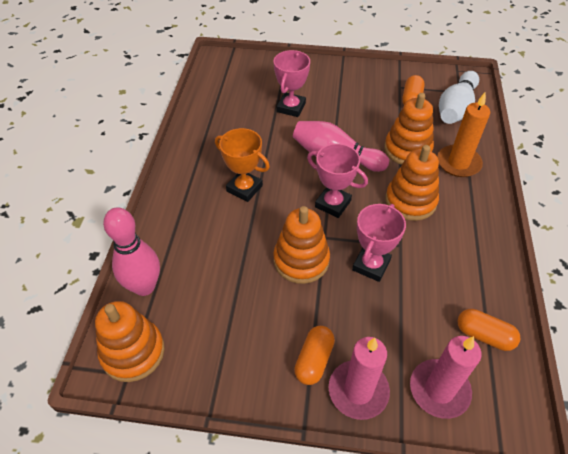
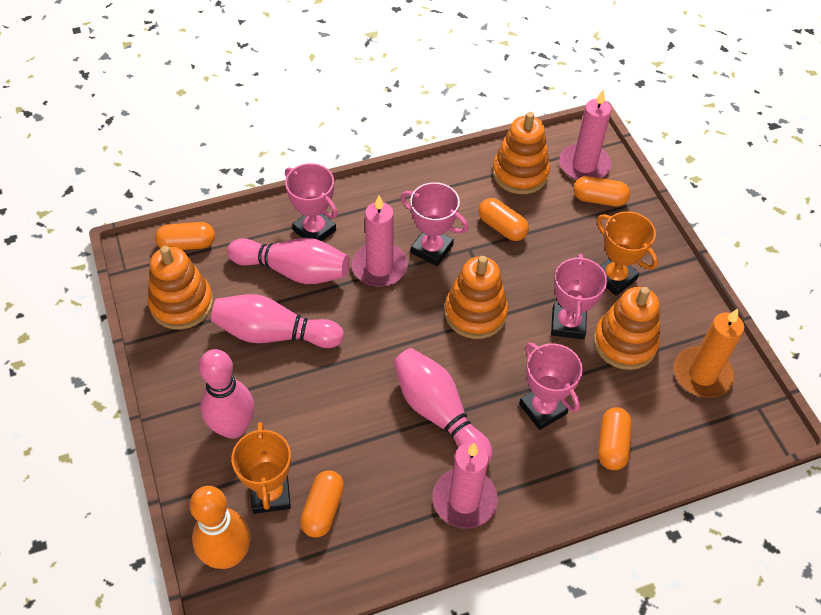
orange bowling pin: none = 0 -> [190,486,251,569] = 1
orange capsule: [294,326,335,385] [402,75,425,104] [457,309,520,351] = 3 -> [155,222,215,250] [300,470,344,538] [478,198,529,241] [573,176,630,207] [598,407,632,470] = 5
orange trophy: [215,128,270,202] = 1 -> [231,422,291,514] [597,211,658,296] = 2
pink bowling pin: [103,207,160,296] [293,121,389,172] = 2 -> [199,349,254,439] [211,294,344,348] [227,238,349,284] [393,348,493,463] = 4
pink candle: [328,337,390,420] [410,336,482,419] = 2 -> [352,195,408,287] [433,442,498,529] [560,90,612,180] = 3
pink trophy: [274,50,310,117] [307,143,368,218] [352,204,406,282] = 3 -> [285,163,338,241] [401,182,469,266] [519,343,583,430] [551,254,607,339] = 4
white bowling pin: [439,71,479,124] = 1 -> none = 0

